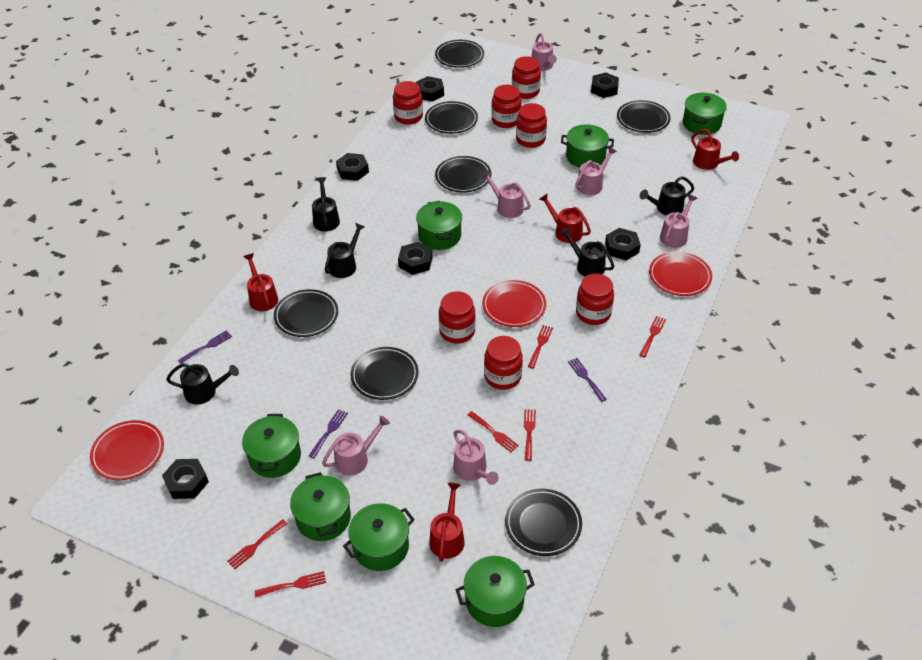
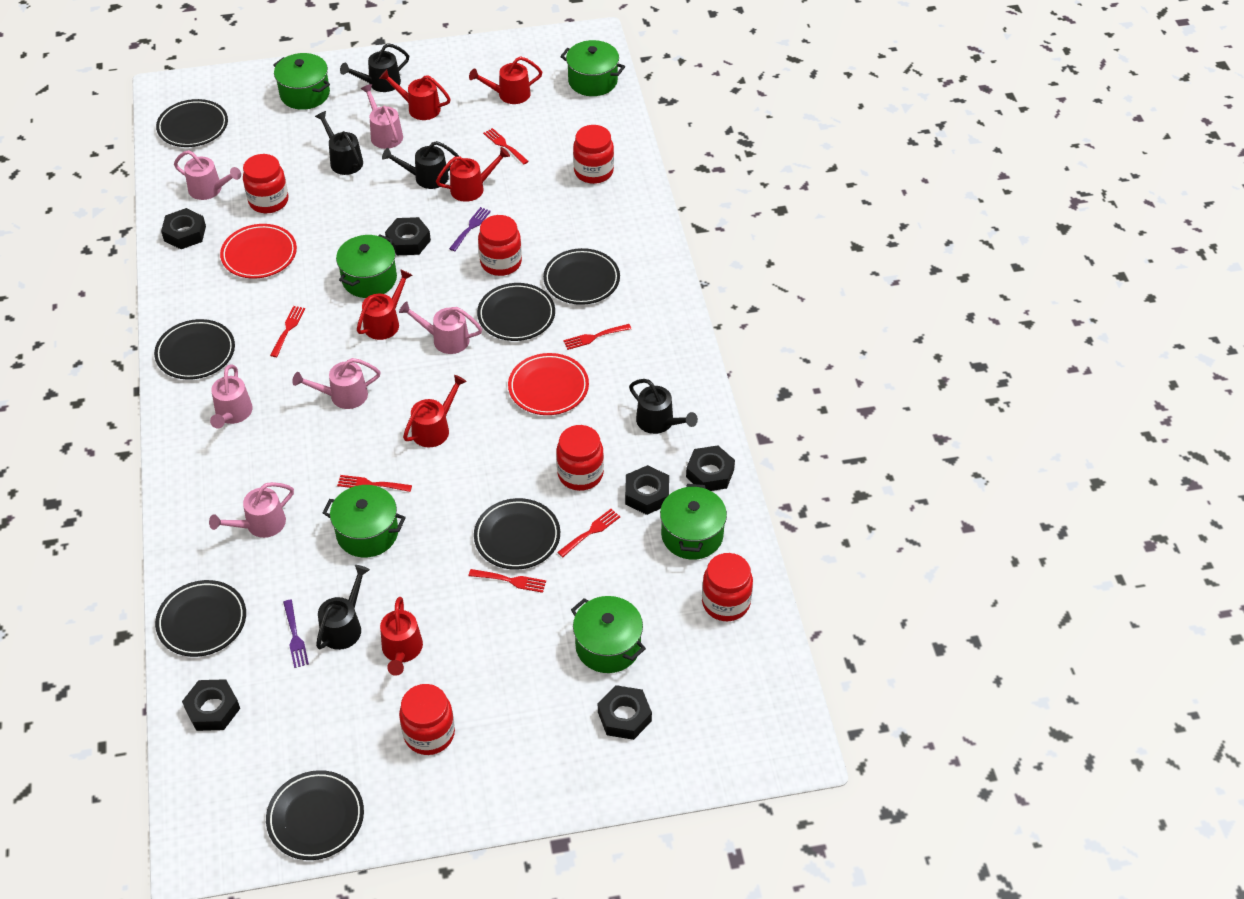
green pot: [242,414,301,478] [290,472,351,541] [343,503,415,571] [416,201,462,250] [455,556,535,627] [561,124,614,168] [683,93,727,135] = 7 -> [273,53,330,110] [323,485,406,558] [336,234,397,298] [560,40,625,96] [571,596,646,673] [660,484,727,560] = 6
purple fork: [178,330,232,364] [309,409,348,458] [568,358,607,402] = 3 -> [283,600,309,668] [449,207,491,251] = 2
red jar: [393,81,423,125] [439,291,476,343] [484,336,523,390] [491,85,522,128] [512,56,541,99] [516,103,547,148] [576,274,614,325] = 7 -> [243,154,289,213] [399,684,455,755] [478,215,522,276] [556,425,604,491] [573,125,614,184] [702,553,753,621] = 6
red plate: [90,420,164,480] [482,280,546,327] [649,251,712,296] = 3 -> [220,224,297,279] [508,353,589,415] = 2
red watering can: [243,253,278,311] [429,483,465,562] [539,193,591,243] [691,129,739,170] = 4 -> [357,269,412,340] [379,70,451,120] [380,597,423,676] [403,375,467,447] [436,147,510,202] [469,56,542,104] = 6

